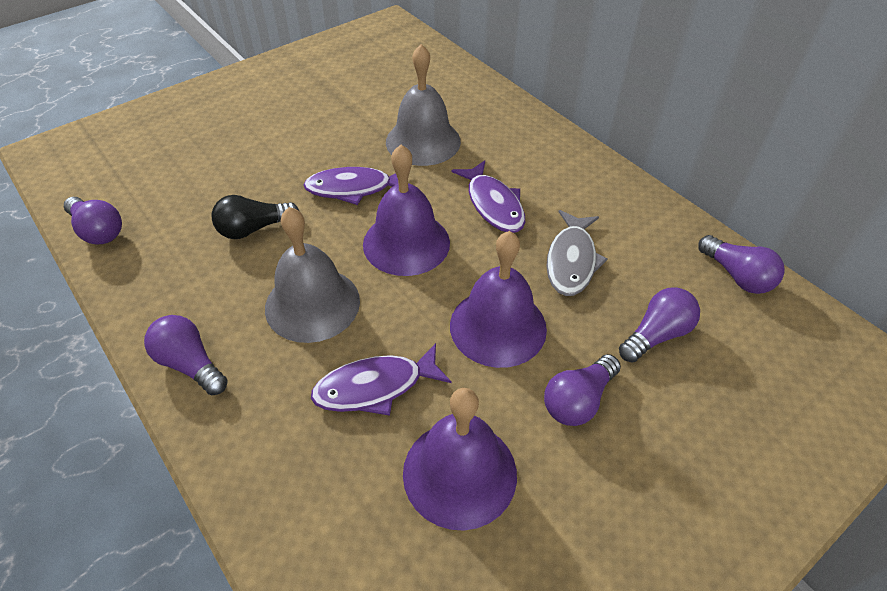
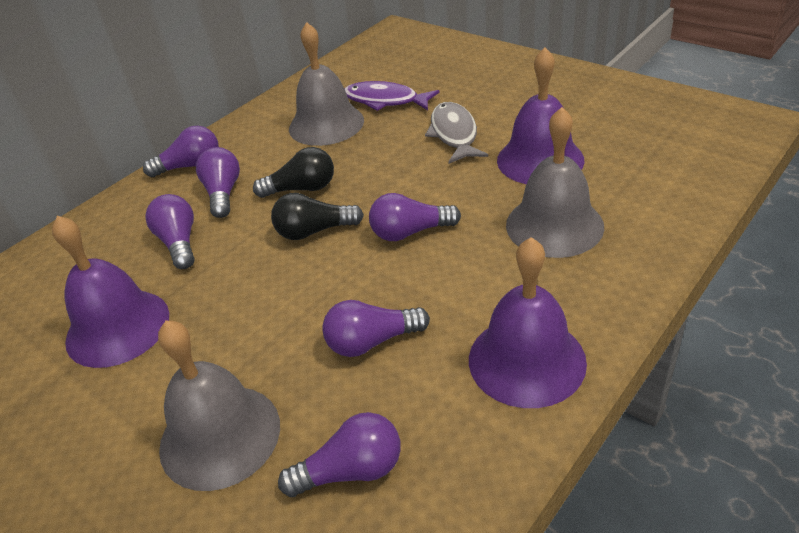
black light bulb: [211,195,299,239] = 1 -> [253,147,334,198] [271,193,364,240] = 2
grey bell: [265,207,360,343] [386,44,461,166] = 2 -> [158,320,280,491] [289,22,364,146] [506,107,604,258] = 3
purple fish: [304,167,399,205] [311,343,452,416] [451,160,525,233] = 3 -> [345,81,440,111] = 1
purple light bulb: [64,197,122,244] [144,315,228,395] [544,354,621,426] [619,287,700,362] [698,235,785,294] = 5 -> [143,126,219,177] [145,194,195,269] [196,147,240,218] [278,412,401,497] [322,300,430,357] [369,193,461,241] = 6

